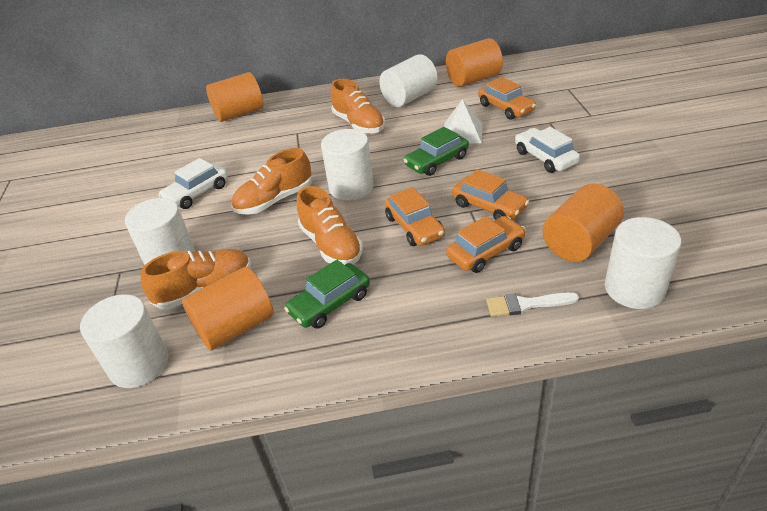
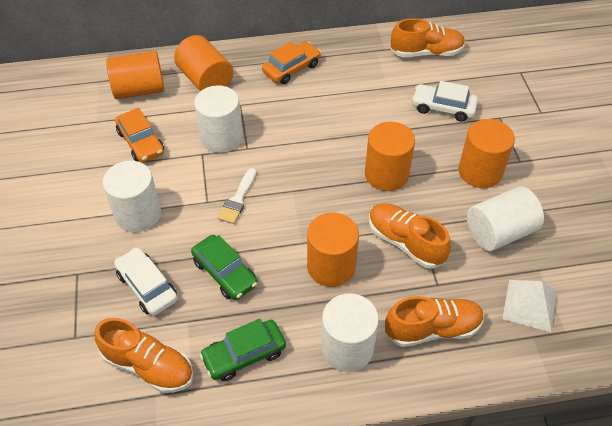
orange car: [384,187,445,246] [446,216,526,273] [452,169,529,220] [478,77,536,120] = 4 -> [115,108,164,163] [262,41,321,84] = 2
orange cylinder: [182,267,274,351] [206,72,263,122] [446,38,503,87] [543,183,624,262] = 4 -> [106,51,164,99] [174,35,233,91] [307,213,359,287] [365,122,415,191] [458,119,515,188] = 5
white cylinder: [80,294,169,388] [125,198,195,265] [321,129,374,201] [379,54,438,107] [605,217,681,309] = 5 -> [102,161,161,232] [194,85,243,153] [321,293,379,372] [467,186,544,251] = 4

